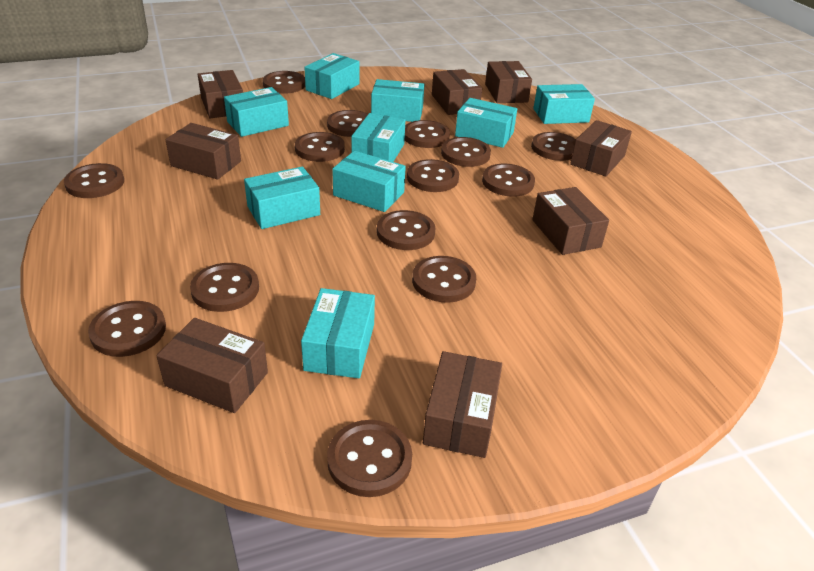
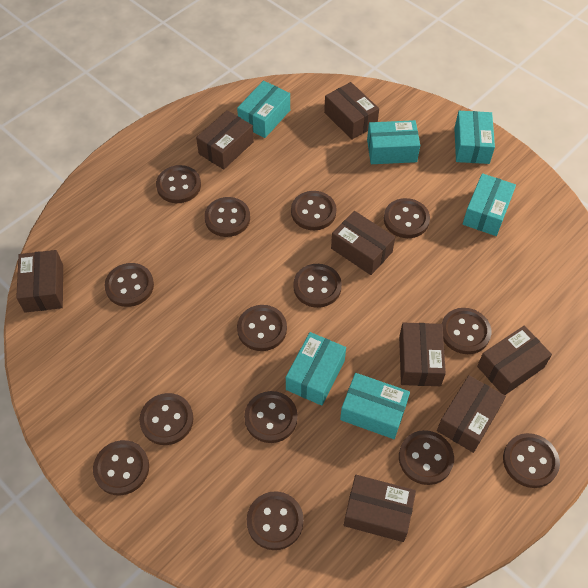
turquoise box: [224,87,289,137] [244,167,320,229] [301,288,375,378] [304,53,359,99] [332,151,406,212] [351,113,405,162] [371,79,425,122] [455,98,517,148] [533,84,595,124] = 9 -> [237,80,290,138] [286,332,346,406] [340,373,410,439] [367,120,420,164] [454,111,495,164] [463,173,516,236] = 6

